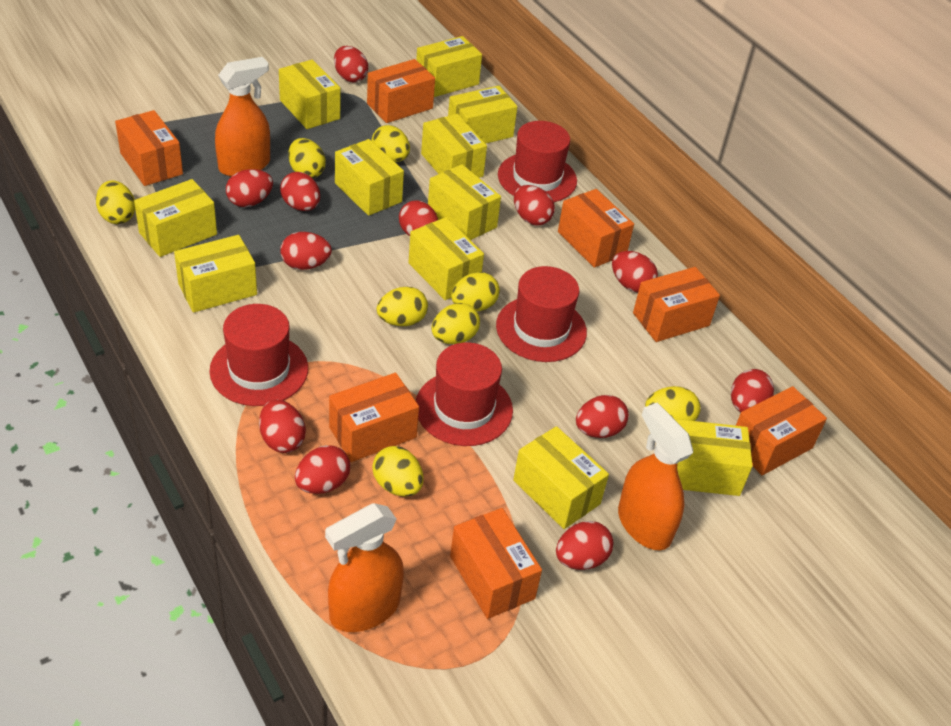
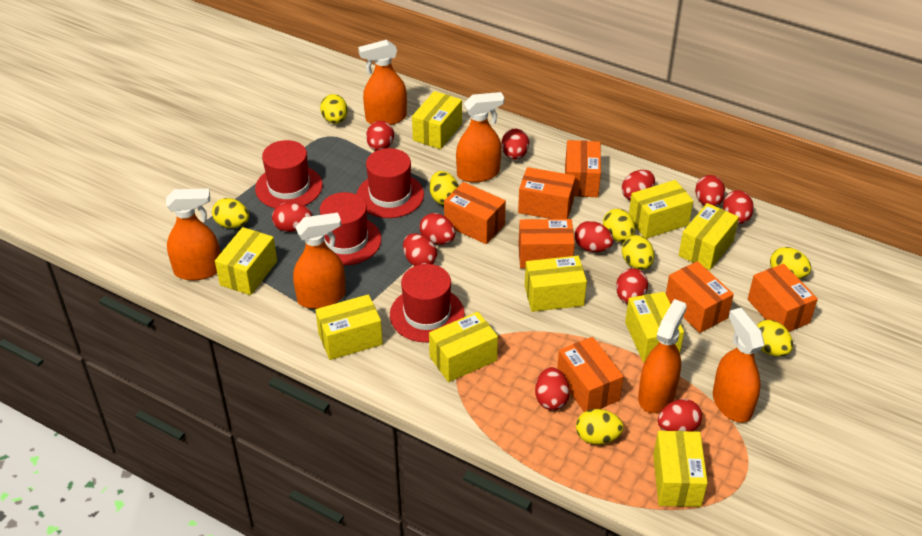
orange spray bottle: [215,57,270,177] [325,503,404,632] [618,403,693,550] = 3 -> [166,189,220,281] [293,213,346,309] [358,40,407,125] [456,92,504,183] [638,299,687,413] [713,308,765,423] = 6
yellow box: [134,179,217,257] [174,235,257,313] [279,60,340,129] [335,139,404,216] [408,217,484,300] [416,36,482,97] [421,114,487,178] [428,164,501,240] [448,86,517,144] [513,426,609,529] [675,419,753,496] = 11 -> [215,227,277,295] [316,294,383,360] [412,91,462,149] [429,312,498,382] [525,256,587,312] [625,292,684,363] [629,180,693,239] [653,431,708,507] [679,203,739,270] = 9

